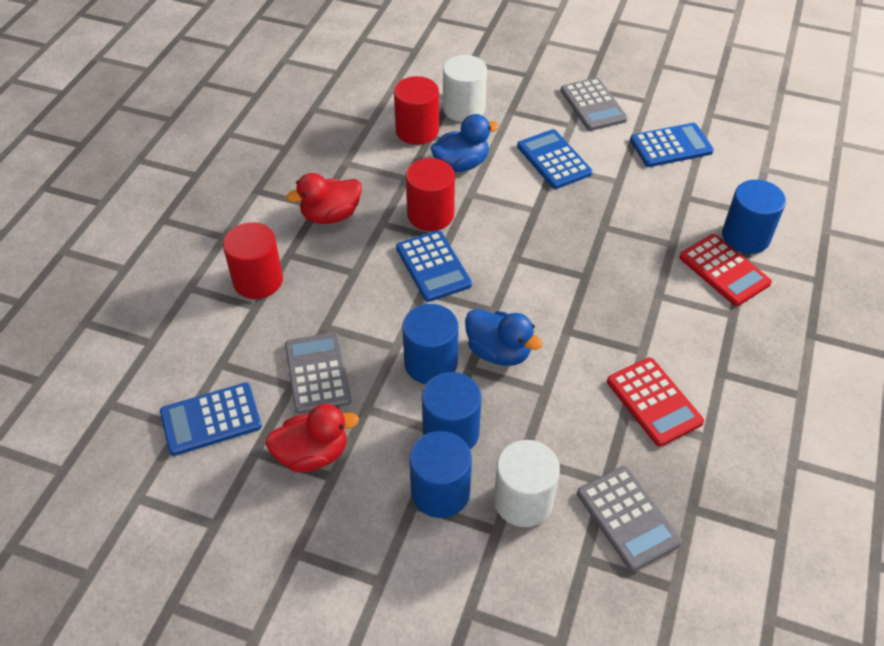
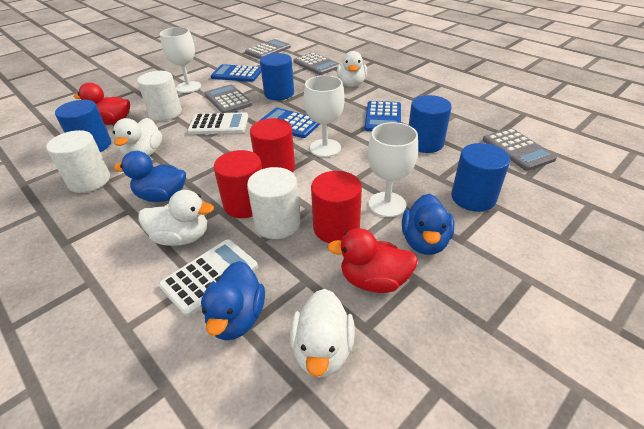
blue calculator: [160,383,262,456] [396,230,472,302] [517,129,592,189] [630,123,714,167] = 4 -> [211,64,261,82] [259,108,320,138] [365,101,401,131] = 3
blue duck: [431,114,499,172] [465,309,543,366] = 2 -> [114,151,186,202] [201,261,265,340] [402,194,454,255] = 3
grey calculator: [285,332,351,414] [561,78,628,131] [577,466,682,571] = 3 -> [205,84,253,113] [245,39,291,59] [293,52,339,75] [483,128,557,171] = 4
red calculator: [607,357,704,447] [679,234,772,306] = 2 -> none = 0
white calculator: none = 0 -> [158,239,258,317] [187,112,248,134] = 2
white cylinder: [443,55,487,122] [494,440,560,527] = 2 -> [46,130,110,193] [137,71,182,121] [247,167,300,239] = 3
white duck: none = 0 -> [113,118,162,156] [138,190,214,246] [290,289,355,378] [337,51,367,87] = 4
white goblet: none = 0 -> [160,27,201,93] [304,75,345,157] [368,122,418,217] = 3

